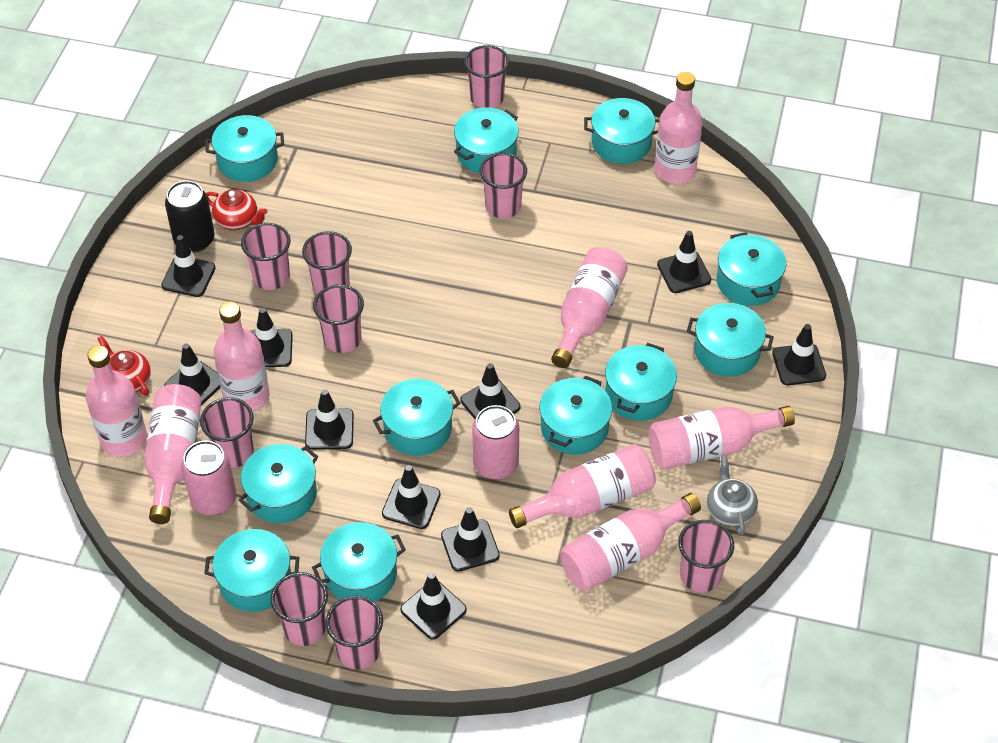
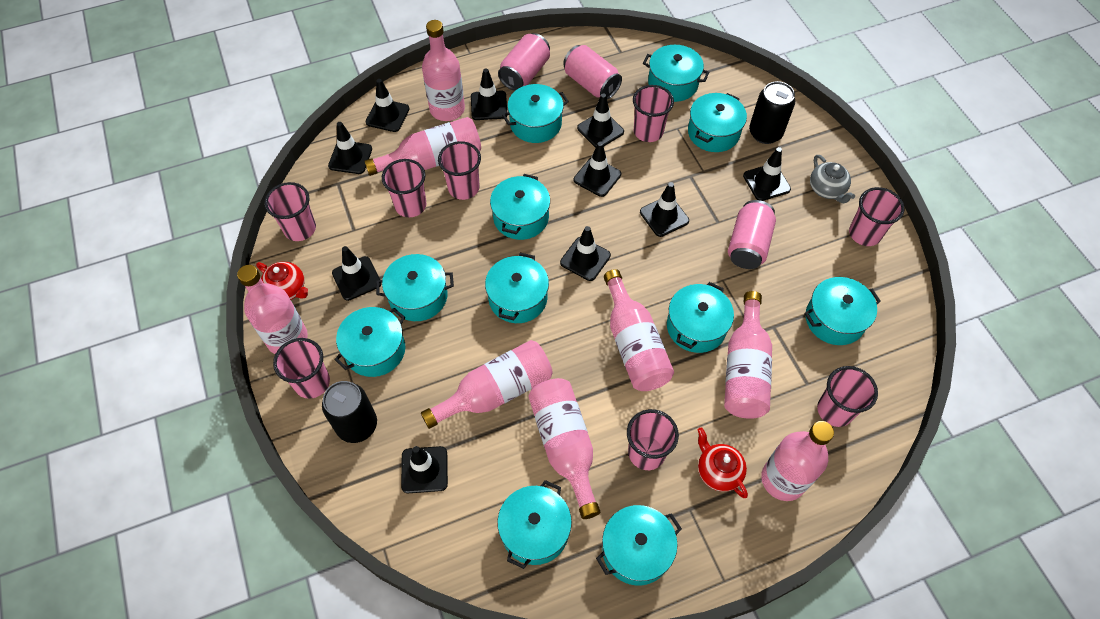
black can: [165,181,214,253] = 1 -> [322,381,377,443] [749,81,795,144] = 2
pink can: [181,441,236,515] [472,405,519,480] = 2 -> [498,33,550,91] [563,45,622,99] [728,200,776,269] = 3
pink cup: [200,397,254,468] [241,223,291,290] [271,572,328,646] [302,231,352,294] [313,284,364,353] [326,596,383,670] [464,45,510,108] [480,153,527,219] [678,520,734,592] = 9 -> [264,182,316,241] [273,338,330,399] [382,159,426,217] [438,141,481,200] [627,409,679,470] [633,85,674,142] [817,366,878,427] [849,187,905,246] = 8

